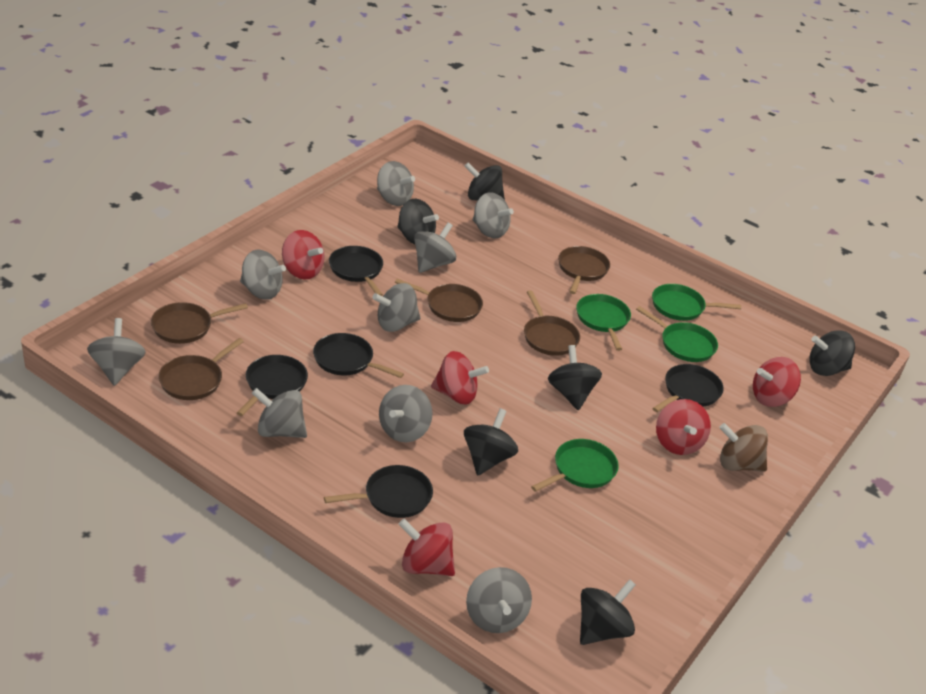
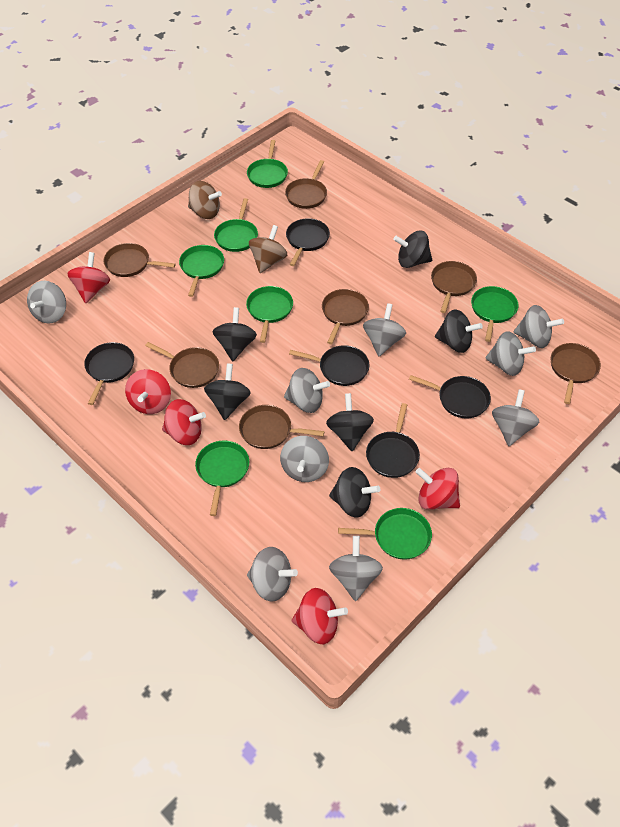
brown pan: [151,302,248,344] [158,338,244,400] [395,279,483,322] [524,290,580,356] [558,246,610,294] = 5 -> [104,243,175,277] [145,342,219,388] [239,405,324,449] [285,160,327,209] [322,289,369,344] [431,261,477,313] [550,343,601,404] = 7
brown spinning top: [719,423,768,472] = 1 -> [188,181,222,219] [249,225,287,273] = 2
green pan: [531,439,619,492] [576,294,631,351] [636,306,718,362] [652,284,741,321] = 4 -> [179,245,224,297] [195,441,249,516] [214,198,258,252] [246,286,293,343] [247,140,288,188] [338,508,432,560] [471,286,518,342] = 7

